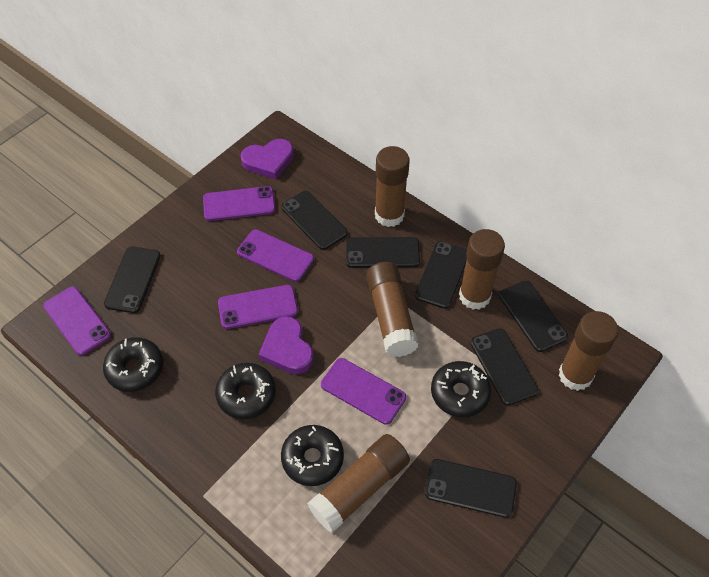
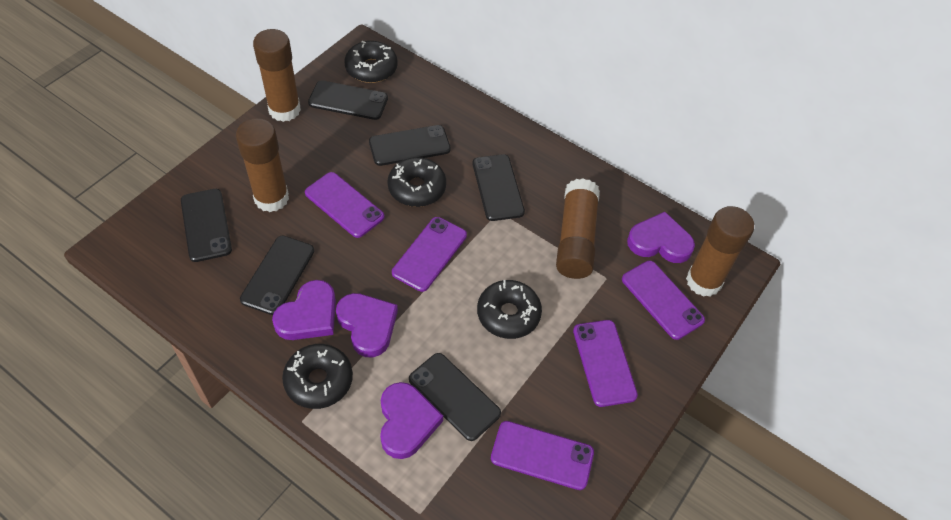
black phone: [104,247,161,313] [281,191,348,250] [346,237,420,268] [415,241,467,309] [425,459,517,518] [471,328,539,406] [499,281,568,352] = 7 -> [181,189,232,262] [240,236,314,315] [308,80,388,120] [369,125,451,166] [409,353,501,441] [473,154,525,221] = 6
brown glue stick: [307,434,410,533] [366,262,419,357] [375,146,410,227] [459,229,505,310] [558,311,618,391] = 5 -> [236,118,289,212] [253,29,301,122] [556,179,600,279] [686,206,754,297] = 4
purple heart: [241,139,294,179] [258,316,314,374] = 2 -> [272,280,336,340] [336,293,398,357] [380,382,443,459] [627,212,695,263] = 4

